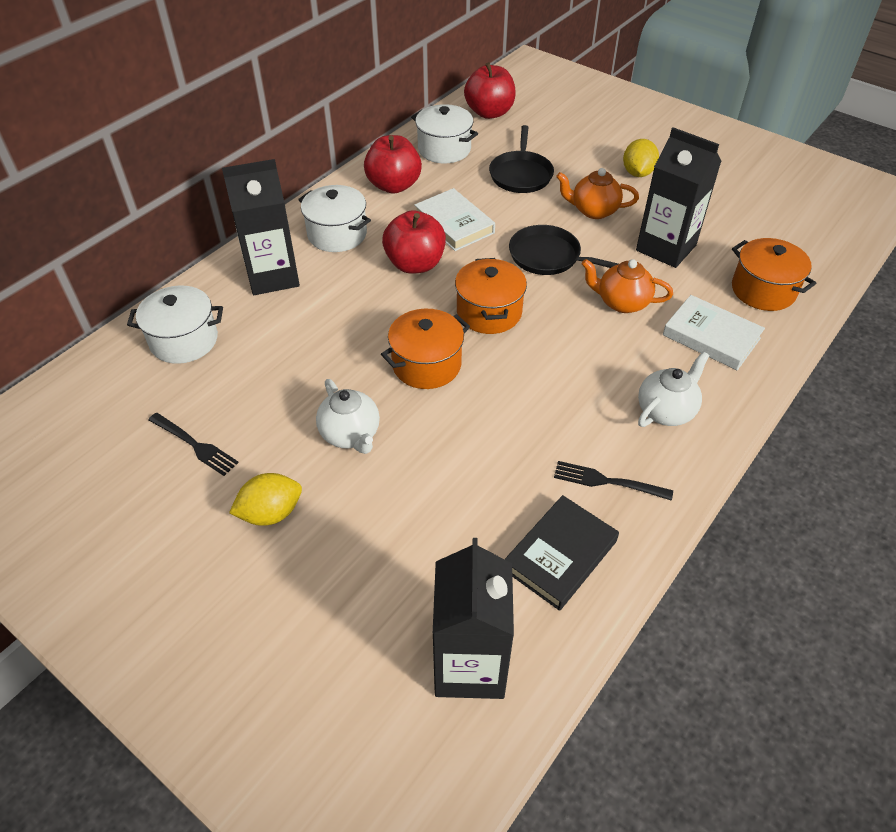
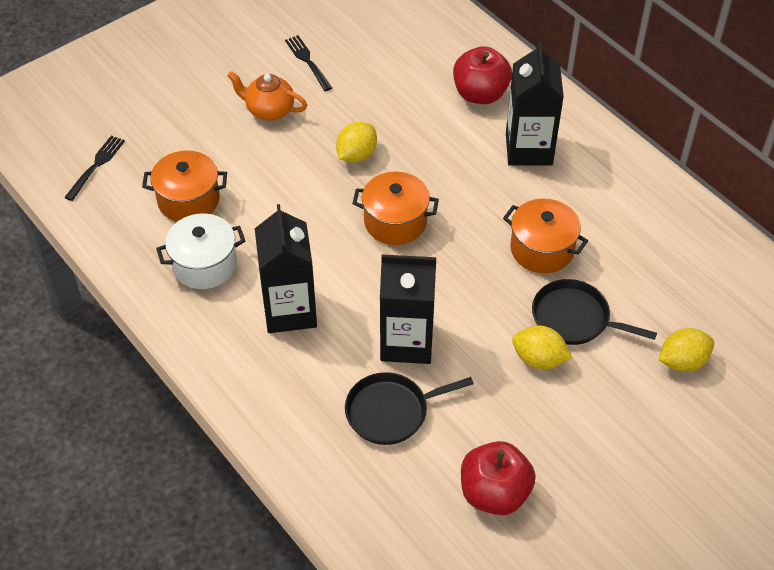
black book: [505,495,619,611] = 1 -> none = 0
orange teapot: [556,168,639,219] [582,259,673,313] = 2 -> [227,71,307,121] = 1
red apple: [364,135,422,194] [382,210,446,274] [464,62,516,119] = 3 -> [453,46,512,104] [461,441,536,515] = 2
white book: [414,188,495,251] [663,295,765,370] = 2 -> none = 0
white pot: [127,285,223,364] [298,185,371,252] [411,104,478,163] = 3 -> [156,213,245,289] = 1
white teapot: [316,379,380,454] [638,351,710,427] = 2 -> none = 0
yellow lemon: [229,473,302,526] [623,139,659,177] = 2 -> [336,122,377,163] [512,326,572,369] [658,328,714,372] = 3

